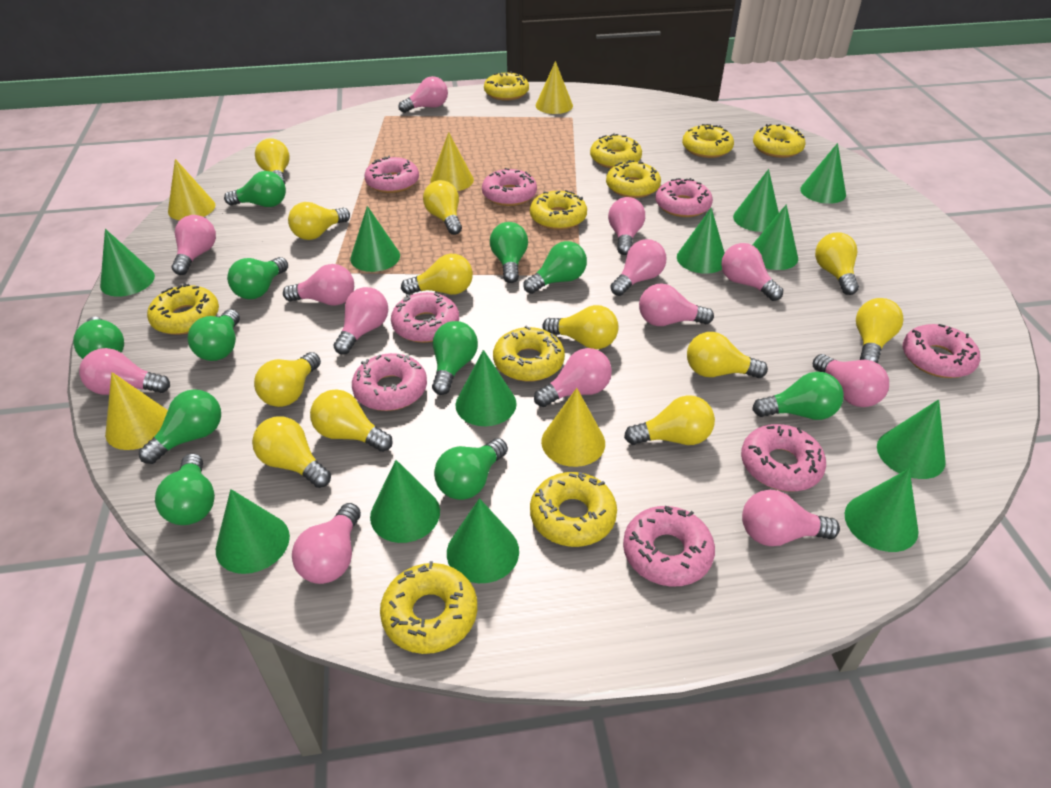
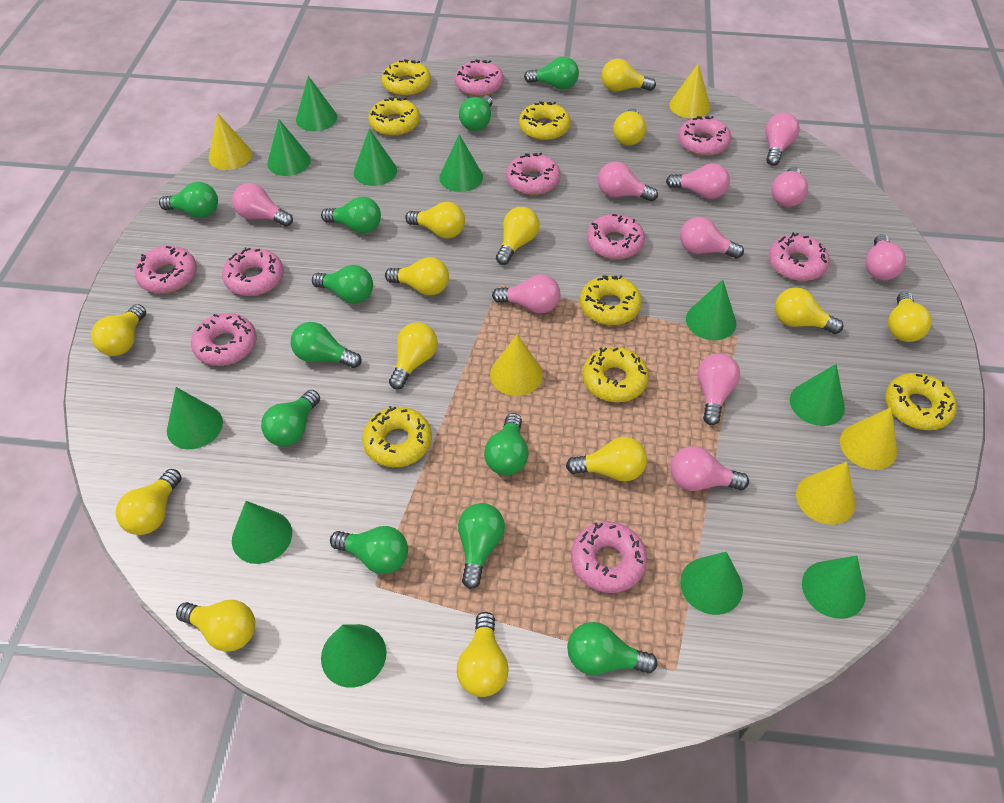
green cone: [100,229,155,297] [216,489,290,574] [350,206,400,272] [370,460,440,543] [447,498,519,583] [455,350,517,426] [677,208,725,274] [733,169,779,232] [753,204,798,270] [800,143,846,204] [845,469,919,552] [877,399,946,479] = 12 -> [167,387,223,449] [232,501,292,564] [267,119,311,176] [296,76,337,131] [321,624,387,688] [354,128,397,186] [439,134,483,192] [680,552,743,615] [686,280,736,340] [790,364,845,426] [802,556,866,619] = 11
pink donut: [352,353,427,411] [364,156,419,193] [391,292,459,343] [482,168,537,206] [623,506,715,587] [656,178,713,217] [741,424,826,491] [903,324,980,378] = 8 -> [135,246,197,293] [191,313,257,366] [222,248,283,296] [455,60,504,96] [506,152,561,195] [571,522,647,593] [587,214,645,259] [678,116,731,156] [769,232,830,281] = 9
pink light bulb: [79,348,170,395] [172,215,216,275] [283,264,354,306] [292,503,361,584] [333,287,388,355] [398,76,448,113] [534,348,612,407] [608,197,645,255] [610,239,666,296] [639,283,714,326] [721,243,783,301] [742,490,840,546] [813,354,889,407] = 13 -> [232,183,293,227] [492,275,560,313] [598,162,658,202] [666,163,730,199] [670,446,749,491] [680,217,744,259] [697,353,740,425] [765,113,800,166] [772,167,808,207] [865,234,906,280] = 10
yellow donut: [147,283,219,335] [380,561,477,654] [484,71,529,101] [493,326,565,382] [530,190,587,230] [530,472,617,547] [590,133,642,168] [606,160,661,198] [682,124,734,158] [753,124,805,158] = 10 -> [362,406,432,467] [368,97,420,136] [382,59,431,96] [519,101,571,141] [580,275,642,325] [583,347,649,402] [885,373,957,430] = 7
yellow light bulb: [252,416,331,488] [254,352,321,407] [255,138,290,184] [288,202,350,240] [310,390,393,452] [401,254,473,295] [423,180,462,235] [542,305,619,349] [624,395,715,445] [687,332,768,378] [815,232,859,295] [856,298,904,363] = 12 -> [91,304,146,356] [116,469,182,535] [176,600,255,652] [385,257,449,295] [389,322,438,389] [405,202,465,238] [457,612,509,697] [496,207,539,265] [566,437,647,481] [602,59,656,92] [613,108,646,145] [775,287,843,334] [888,291,932,342] = 13

